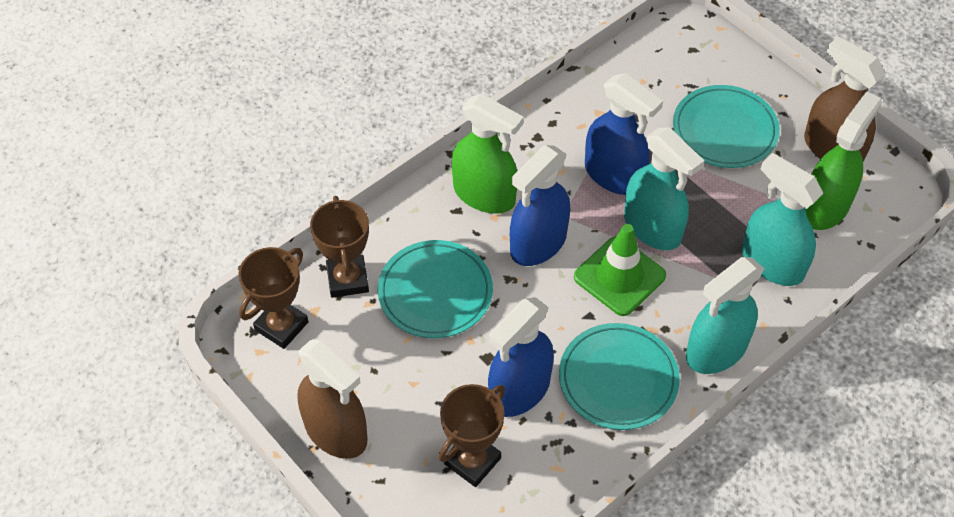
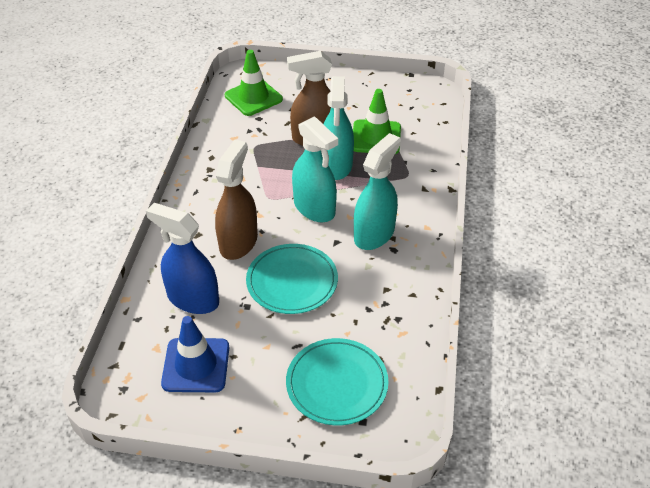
blue spray bottle: [488,297,554,417] [510,145,570,266] [585,73,663,195] = 3 -> [146,203,219,314] = 1
blue traffic cone: none = 0 -> [161,316,229,392] = 1
brown trophy: [238,247,308,349] [310,196,369,298] [439,384,505,487] = 3 -> none = 0
green spray bottle: [452,94,524,214] [805,91,882,230] = 2 -> none = 0
green traffic cone: [574,224,666,316] = 1 -> [225,50,283,116] [353,89,401,154] = 2
turquoise plate: [378,240,493,338] [559,323,680,430] [673,85,780,168] = 3 -> [246,244,338,314] [286,338,389,425] = 2

